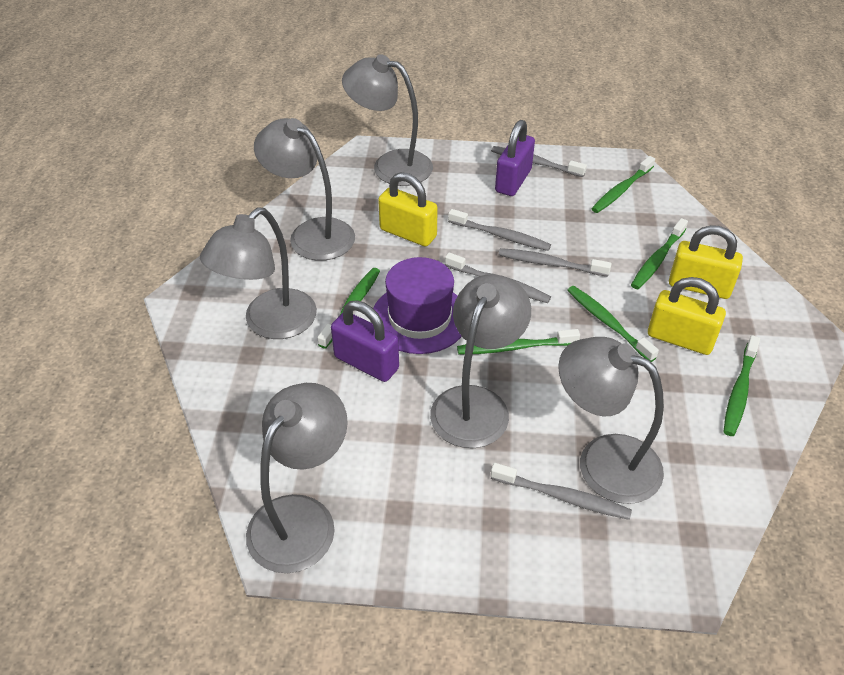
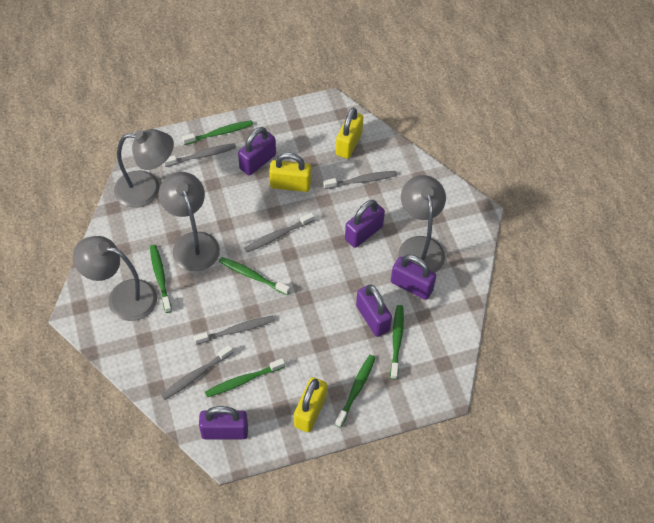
grey lamp: [200,208,317,339] [246,383,348,573] [254,118,355,261] [342,54,433,186] [430,274,531,448] [558,337,664,504] = 6 -> [73,236,157,321] [114,129,174,208] [159,172,220,271] [398,175,446,273] = 4
purple hat: [373,257,462,354] = 1 -> none = 0
purple padlock: [331,301,399,382] [495,120,535,196] = 2 -> [199,406,248,439] [238,127,276,176] [345,200,385,248] [356,285,392,337] [391,255,436,300] = 5

